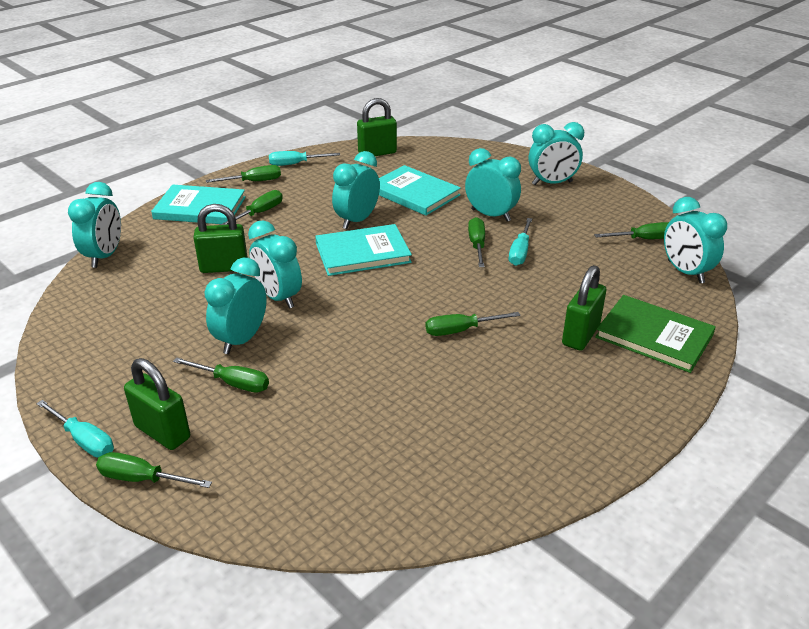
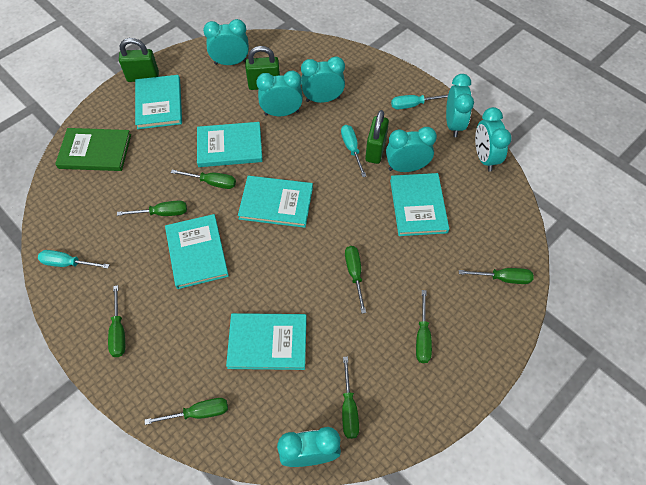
green padlock: [124,358,190,450] [193,204,248,273] [357,98,397,156] [562,265,606,351] = 4 -> [119,38,159,82] [245,46,280,90] [365,110,389,164] = 3
green screwdriver: [96,452,212,488] [173,357,269,392] [206,165,281,183] [221,190,283,225] [426,312,520,336] [468,217,485,267] [594,222,669,239] = 7 -> [108,285,125,357] [117,200,187,216] [145,398,228,425] [171,170,236,189] [342,357,359,439] [345,246,366,313] [416,290,432,363] [459,268,534,284] = 8
turquoise book: [151,185,246,225] [315,224,412,276] [379,165,461,216] = 3 -> [135,75,182,129] [165,214,229,289] [197,122,263,167] [226,313,307,370] [238,176,313,228] [390,173,449,236] = 6

